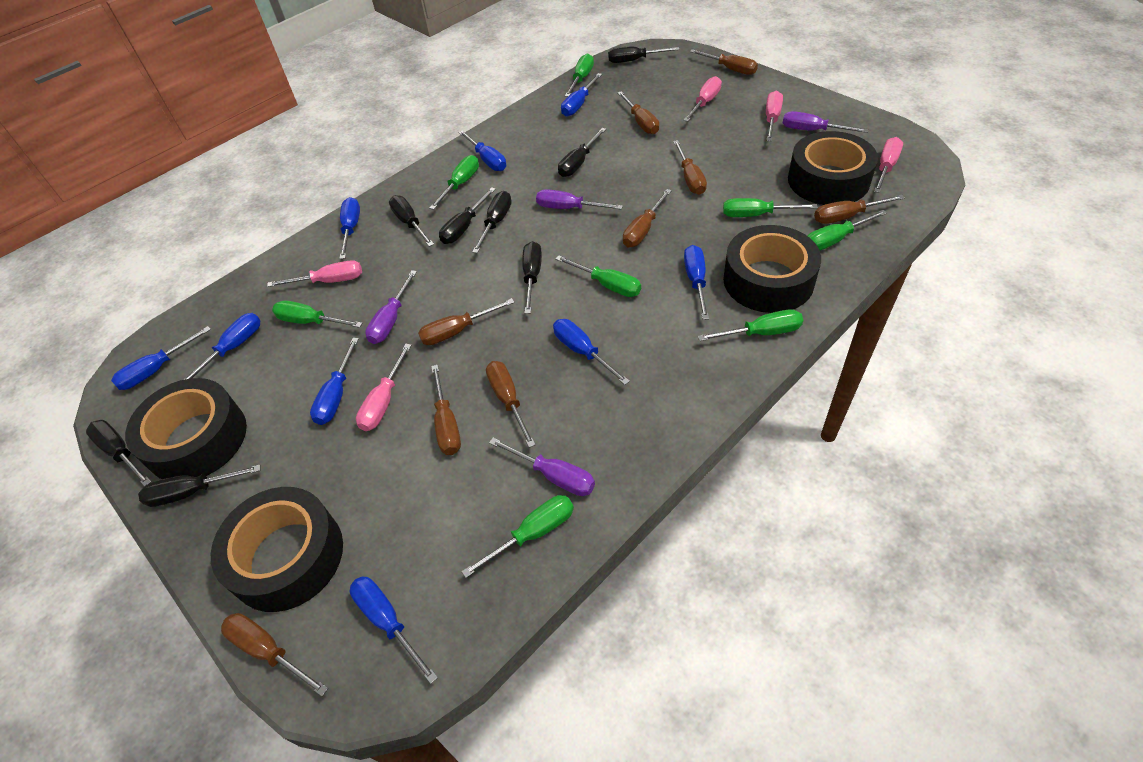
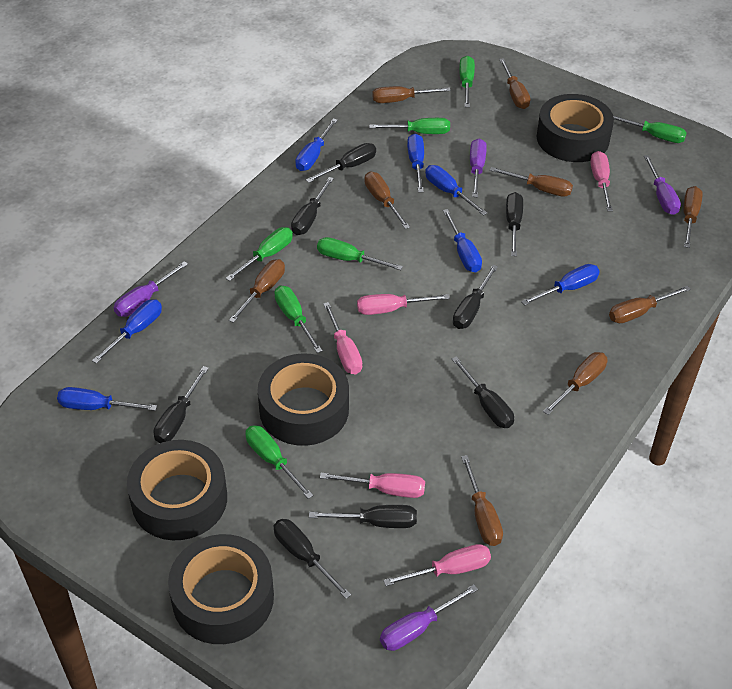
blue screwdriver: [111,326,211,390] [184,313,260,380] [310,338,359,425] [339,197,360,259] [350,576,438,684] [458,130,507,171] [553,319,630,385] [561,73,602,117] [684,245,709,320] = 9 -> [57,387,157,411] [92,299,162,364] [295,118,338,171] [407,134,424,192] [425,165,487,216] [443,209,482,273] [521,264,600,305] = 7
green screwdriver: [272,301,363,328] [429,155,479,210] [462,495,574,578] [555,255,641,297] [565,53,594,97] [698,309,803,341] [723,198,818,217] [808,210,887,250] = 8 -> [226,227,293,281] [245,425,313,499] [274,286,322,353] [317,237,403,270] [369,118,450,134] [459,56,475,107] [613,116,687,143] = 7

